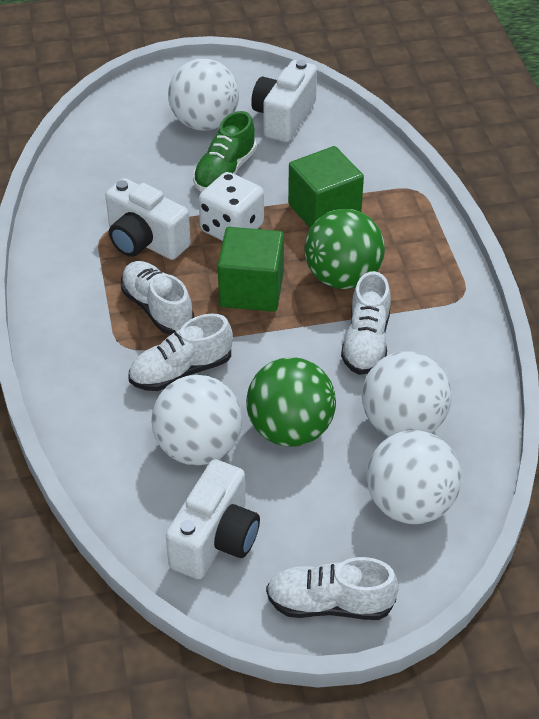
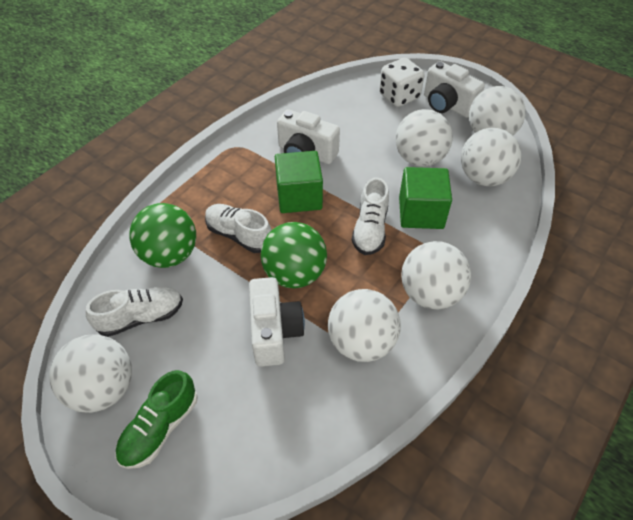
white ball: [151,375,242,465] [168,59,239,131] [362,351,452,437] [367,430,461,524] = 4 -> [49,335,132,413] [328,289,401,362] [395,109,453,167] [401,241,471,309] [461,128,521,186] [469,86,526,135] = 6
white shoe: [121,261,194,335] [128,314,233,391] [266,557,399,620] [341,271,391,375] = 4 -> [86,287,183,337] [205,204,272,253] [352,177,389,255] = 3

